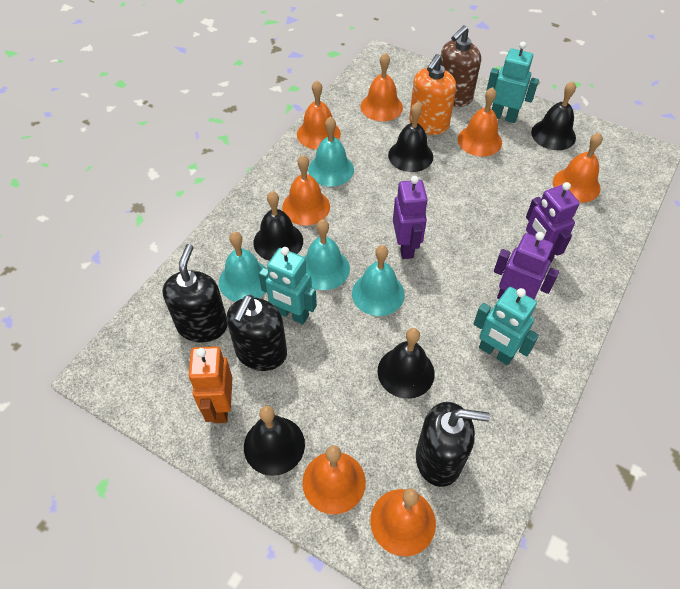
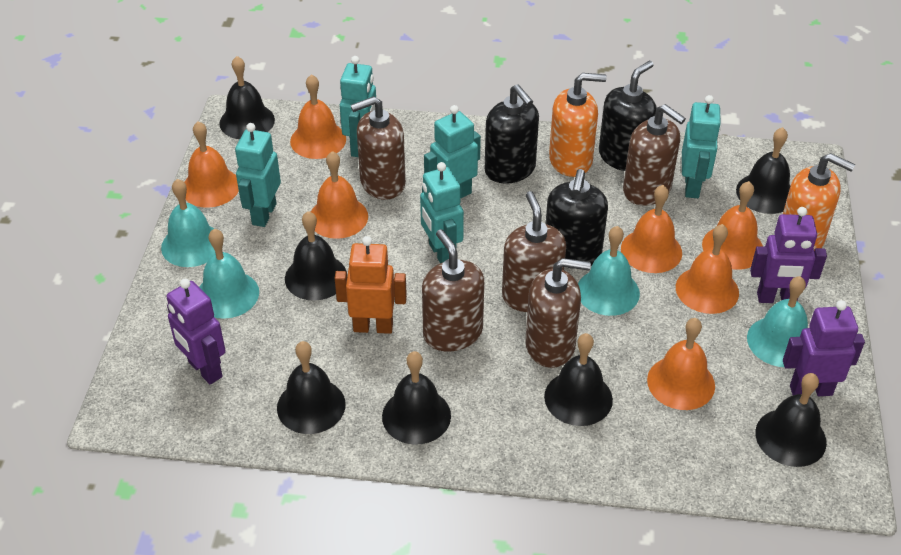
black bell: [244,406,305,476] [254,191,303,261] [378,328,435,399] [388,102,433,172] [531,81,576,150] = 5 -> [219,56,275,139] [277,341,346,434] [285,211,347,301] [382,351,451,445] [544,333,613,426] [736,127,791,214] [755,373,827,467] = 7
brown soap dispenser: [441,25,481,107] = 1 -> [350,96,406,200] [422,229,484,351] [502,191,566,312] [525,258,591,368] [623,104,686,206] = 5
orange soap dispenser: [409,54,456,135] = 1 -> [549,73,607,177] [783,153,856,250] = 2
turquoise robot: [259,247,317,324] [474,287,539,365] [486,42,539,123] = 3 -> [235,123,281,227] [340,56,376,157] [420,162,464,263] [424,105,481,198] [682,95,721,198] = 5

